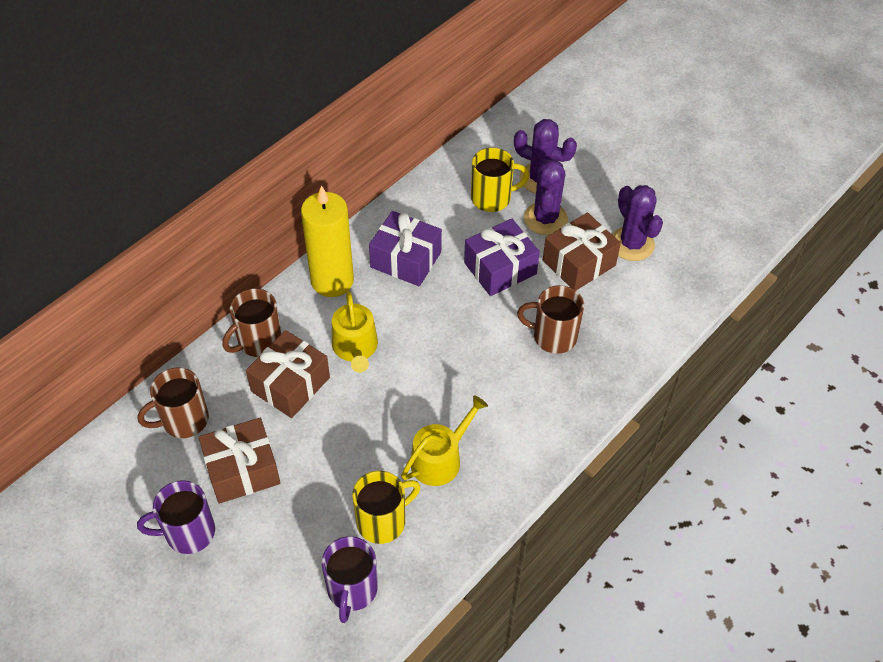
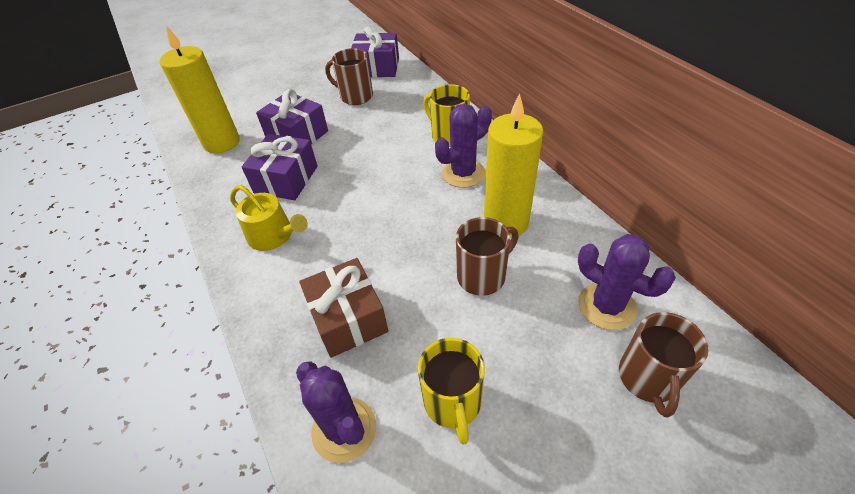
brown gift: [199,418,280,504] [246,330,330,418] [543,212,621,290] = 3 -> [299,258,388,358] = 1
purple gift: [369,211,442,286] [464,219,540,296] = 2 -> [242,134,318,200] [256,89,328,144] [351,26,399,78] = 3
purple mug: [137,480,215,554] [322,536,378,623] = 2 -> none = 0
yellow candle: [301,185,354,297] = 1 -> [160,26,240,153] [484,93,543,238] = 2
yellow watering can: [332,291,378,373] [401,395,488,486] = 2 -> [230,185,308,251] = 1

